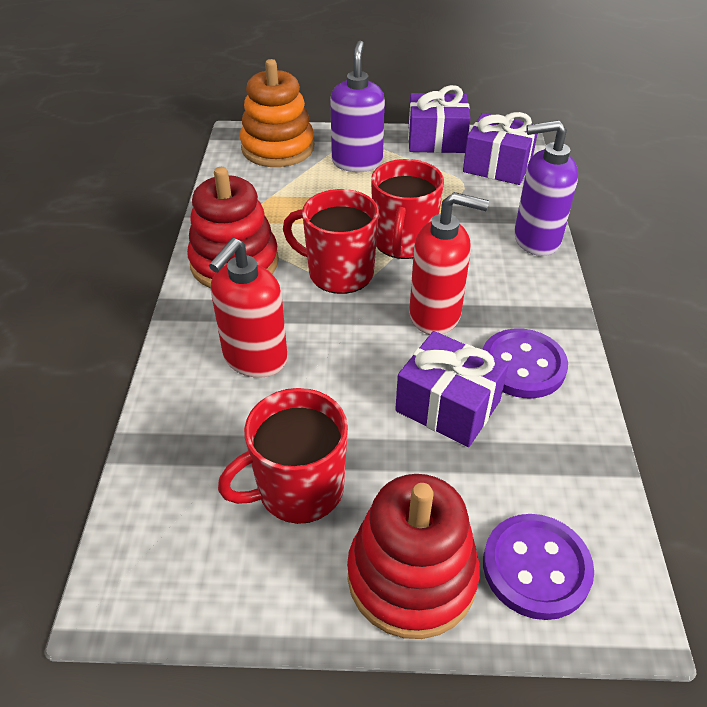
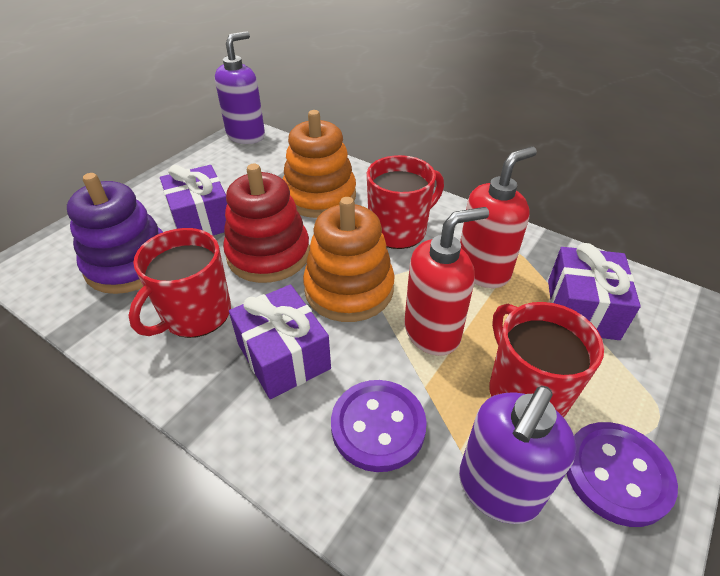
orange stacking toy: [240,59,314,167] = 1 -> [283,110,356,218] [303,197,395,322] = 2
purple stacking toy: none = 0 -> [67,173,163,294] = 1
red stacking toy: [187,167,279,288] [347,474,480,639] = 2 -> [223,164,310,283] = 1

